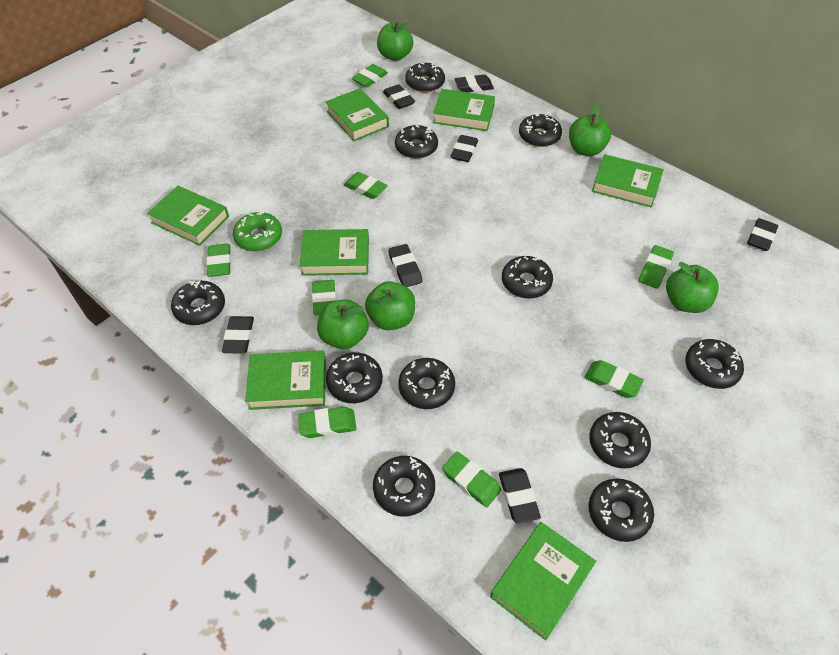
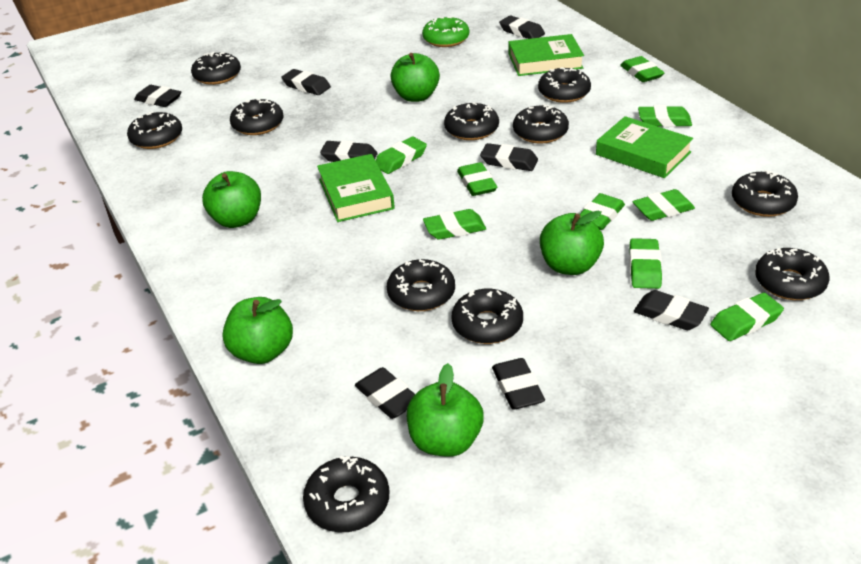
black eraser: [222,316,254,354] [383,84,415,109] [388,244,422,287] [450,135,478,162] [455,75,494,92] [499,468,541,524] [747,218,778,251] = 7 -> [134,85,181,107] [281,69,331,95] [320,140,378,162] [355,367,415,419] [480,143,538,171] [492,358,545,410] [499,15,545,39] [634,290,709,330] = 8
green book: [147,186,229,246] [245,350,326,410] [300,229,369,276] [325,88,389,141] [433,89,495,131] [490,522,596,641] [592,154,664,208] = 7 -> [317,154,395,222] [509,34,584,76] [596,116,693,178] = 3
green eraser: [207,244,231,277] [298,407,357,438] [312,280,336,315] [344,172,388,199] [352,64,388,87] [442,451,501,507] [584,360,644,398] [638,245,674,289] = 8 -> [375,136,427,174] [423,209,486,240] [457,162,497,196] [580,193,625,230] [620,56,665,82] [629,238,662,289] [632,189,695,221] [638,105,692,127] [710,293,784,341] = 9

